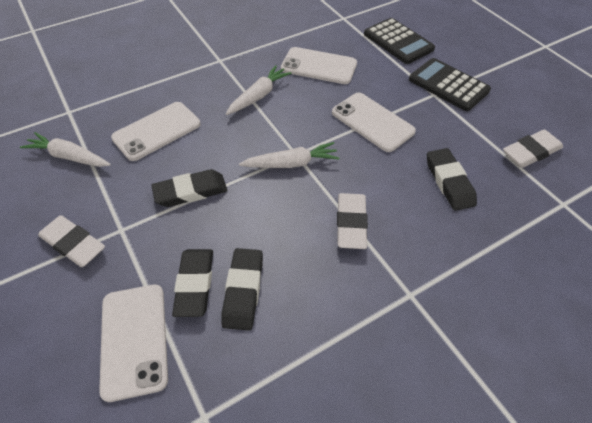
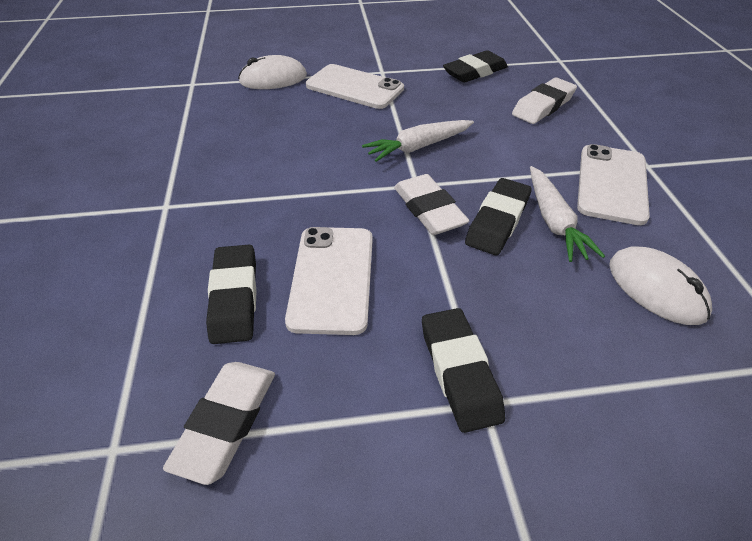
black calculator: [364,18,435,64] [409,58,491,111] = 2 -> none = 0
white carrot: [20,132,111,167] [226,65,291,115] [239,142,340,168] = 3 -> [362,120,474,162] [530,166,605,262] = 2
white mouse: none = 0 -> [238,55,307,89] [609,247,712,325] = 2
white phone: [99,284,168,402] [111,102,201,161] [281,47,357,84] [332,93,416,152] = 4 -> [285,227,373,335] [306,64,404,109] [577,144,650,225] = 3

